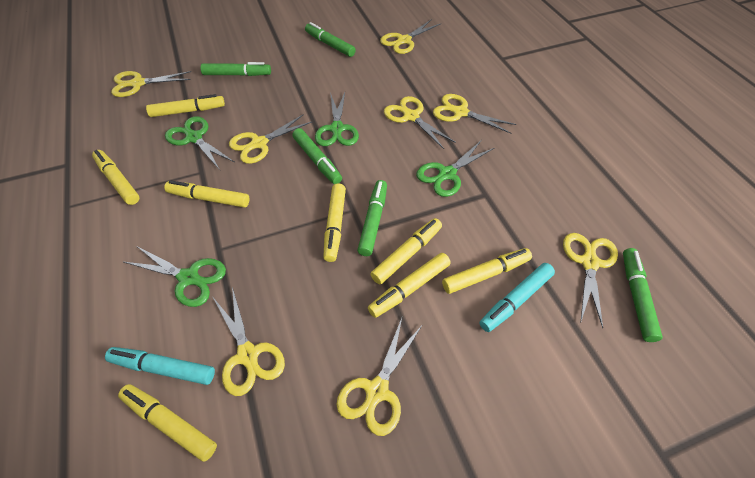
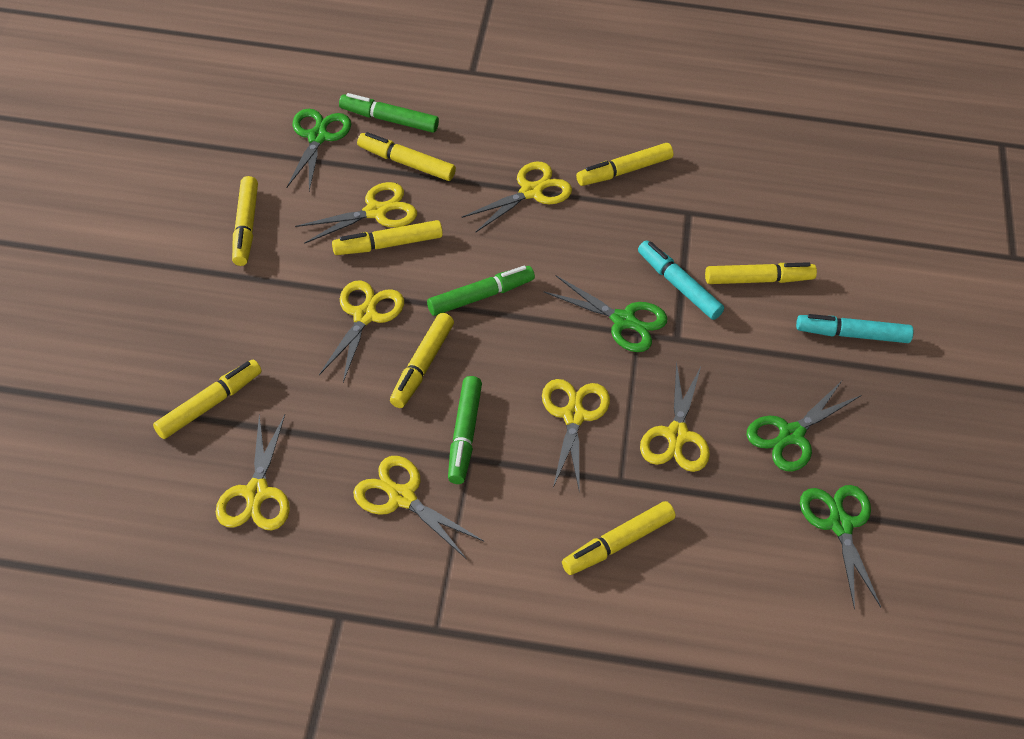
green marker: [200,62,271,76] [292,128,342,184] [305,22,356,57] [357,180,387,256] [623,248,663,342] = 5 -> [339,93,439,133] [427,266,535,316] [448,376,482,484] = 3
yellow scissors: [111,71,191,97] [213,287,285,396] [229,114,312,164] [336,318,422,436] [380,19,440,54] [384,96,456,149] [433,94,516,134] [563,233,618,328] = 8 -> [216,415,290,530] [295,182,417,244] [319,280,404,382] [353,456,484,558] [461,162,572,232] [542,379,610,492] [640,362,710,472] = 7

